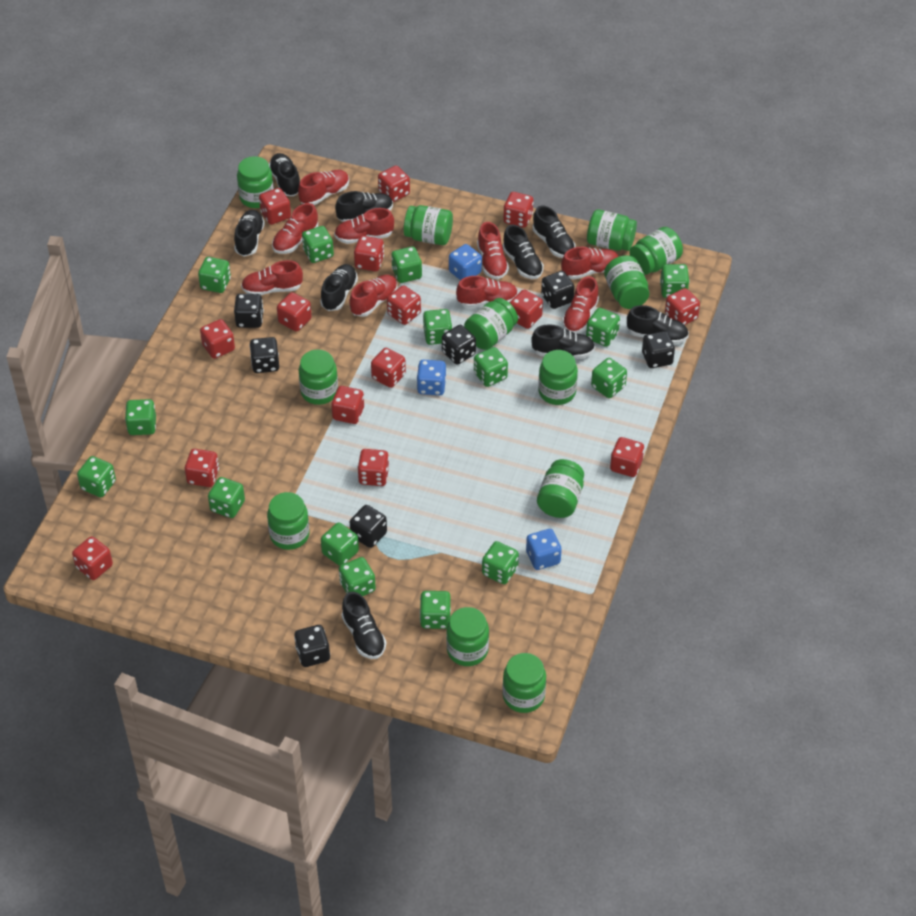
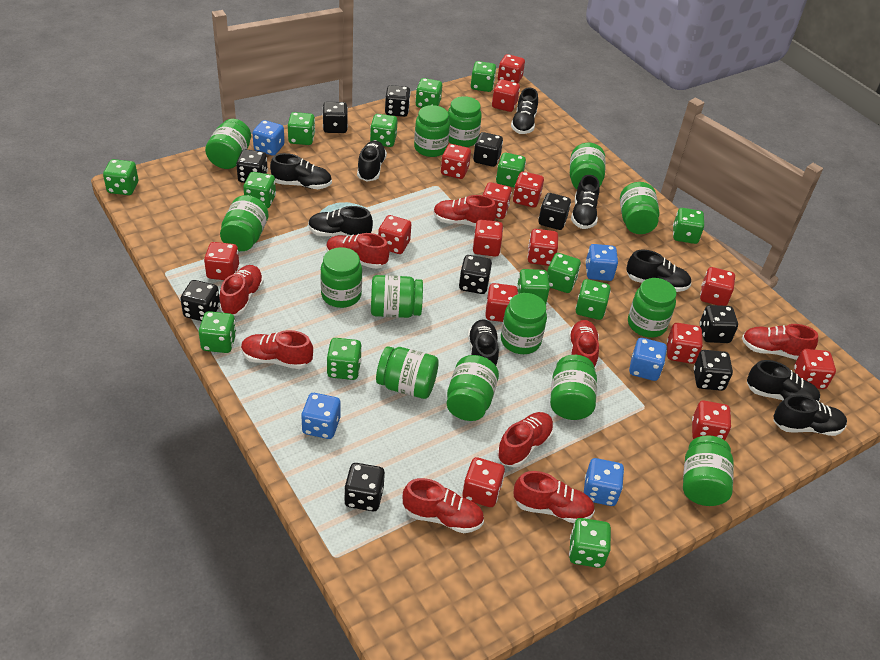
black dice: [234,294,264,328] [250,337,279,373] [294,625,330,667] [350,505,387,548] [442,325,476,365] [541,271,575,309] [642,331,675,368] = 7 -> [180,280,220,321] [236,149,268,183] [323,102,348,133] [344,463,385,511] [385,85,410,117] [459,255,492,294] [473,132,503,167] [538,193,571,230] [694,350,733,391] [700,305,738,343] = 10
blue dice: [417,360,446,395] [449,244,482,280] [526,529,562,570] = 3 -> [252,120,285,156] [301,393,340,439] [584,458,624,506] [585,244,618,281] [629,338,667,381] = 5
green dice: [77,456,116,497] [125,399,156,435] [198,257,231,293] [208,477,245,518] [302,226,334,263] [321,523,359,566] [339,557,376,596] [391,246,422,283] [420,591,451,629] [423,309,452,345] [474,347,508,387] [482,541,519,584] [586,308,620,347] [591,358,627,398] [660,264,689,298] = 15 -> [103,159,138,195] [199,311,236,353] [243,172,276,208] [288,112,315,145] [327,338,362,380] [370,114,398,147] [415,78,442,108] [471,61,496,92] [496,153,526,187] [517,269,550,304] [547,253,581,293] [569,518,611,568] [576,279,611,320] [673,208,704,244] = 14
green jar: [237,156,274,208] [267,492,310,550] [299,349,338,405] [404,205,453,245] [446,607,489,666] [464,298,518,350] [502,653,546,713] [537,459,584,518] [538,350,578,405] [587,209,637,251] [604,255,649,309] [629,227,683,275] = 12 -> [205,119,251,169] [220,195,268,251] [320,247,362,308] [371,275,423,318] [376,346,439,399] [414,105,450,157] [447,355,499,421] [448,96,482,147] [501,293,547,354] [550,355,597,420] [570,143,606,189] [620,182,659,234] [628,278,677,338] [683,435,734,506] = 14

